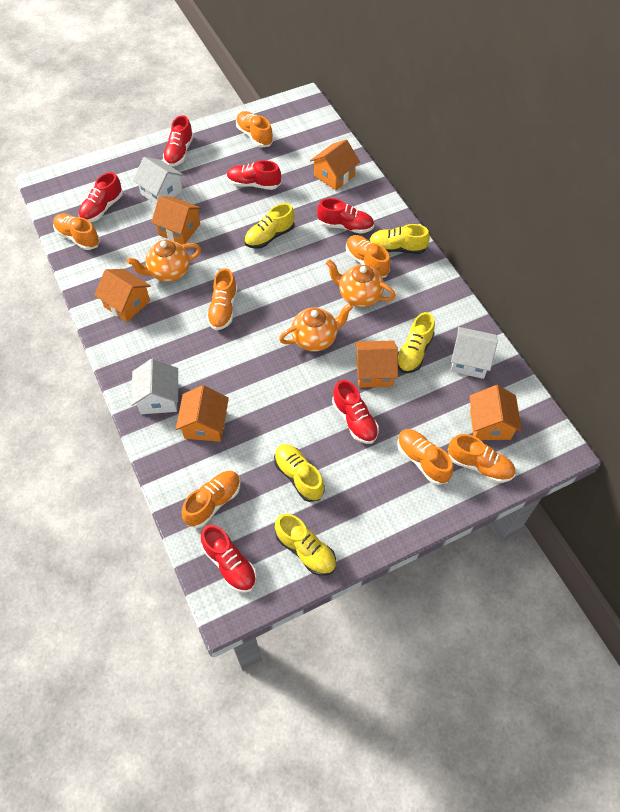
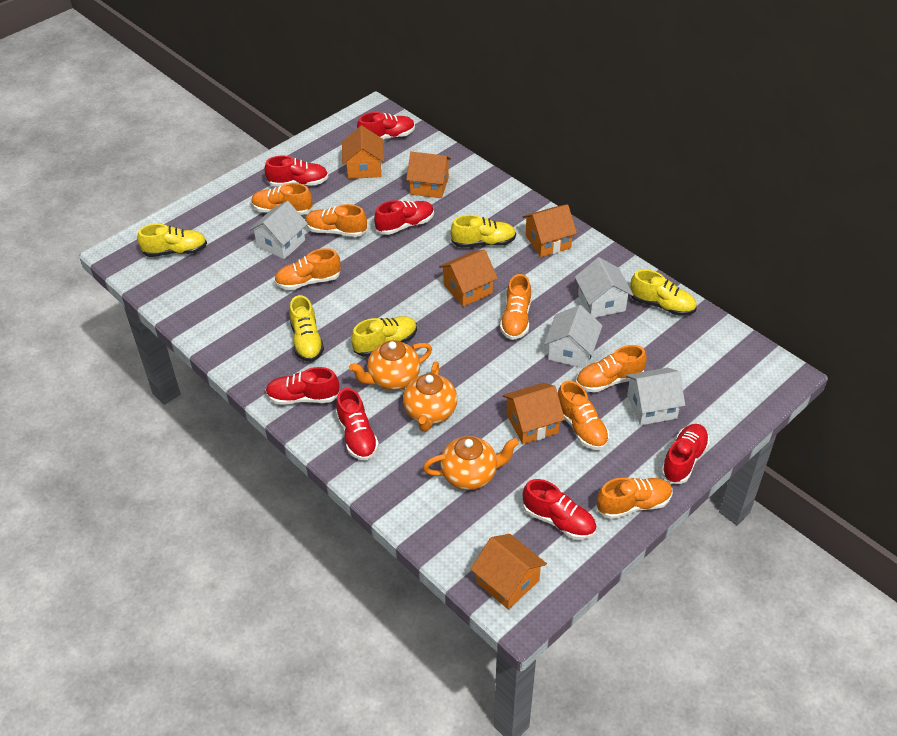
red shoe: [79,172,123,222] [163,115,194,166] [201,525,257,593] [227,160,281,190] [317,198,374,234] [332,380,379,444] = 6 -> [264,156,329,187] [265,367,340,405] [336,388,379,460] [357,112,415,139] [374,200,434,235] [523,479,597,540] [661,424,710,484] = 7
white house: [131,359,178,414] [133,157,184,204] [451,327,498,379] = 3 -> [249,201,308,259] [544,305,602,368] [575,257,633,318] [626,368,685,425] = 4

